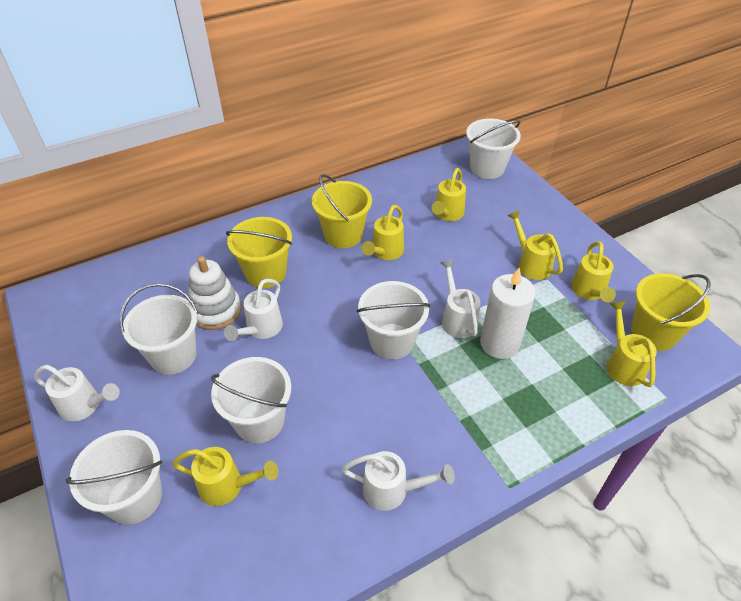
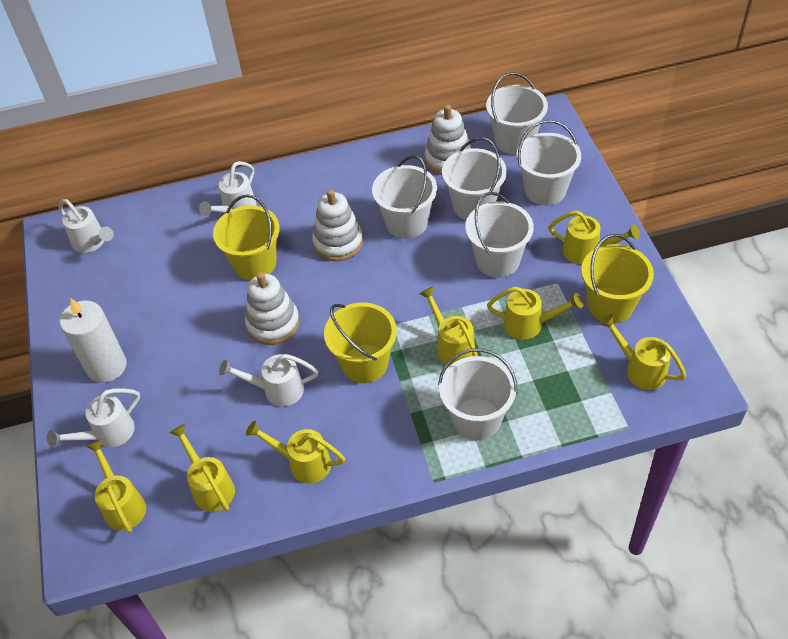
white bucket: [66,430,162,524] [120,283,198,375] [211,357,291,443] [357,281,430,359] [466,119,521,179] = 5 -> [372,155,437,239] [438,348,518,440] [442,137,507,220] [465,192,534,278] [486,72,548,155] [517,120,581,205] = 6
white stacking toy: [188,256,241,330] = 1 -> [245,272,300,345] [312,189,363,261] [425,104,471,175] = 3
yellow watering can: [172,447,278,506] [362,205,404,260] [431,168,466,221] [507,210,563,280] [571,241,616,302] [607,301,657,387] = 6 -> [86,439,146,533] [170,424,235,512] [246,421,345,484] [419,287,478,366] [487,287,583,340] [549,211,640,264] [599,314,686,390] = 7

